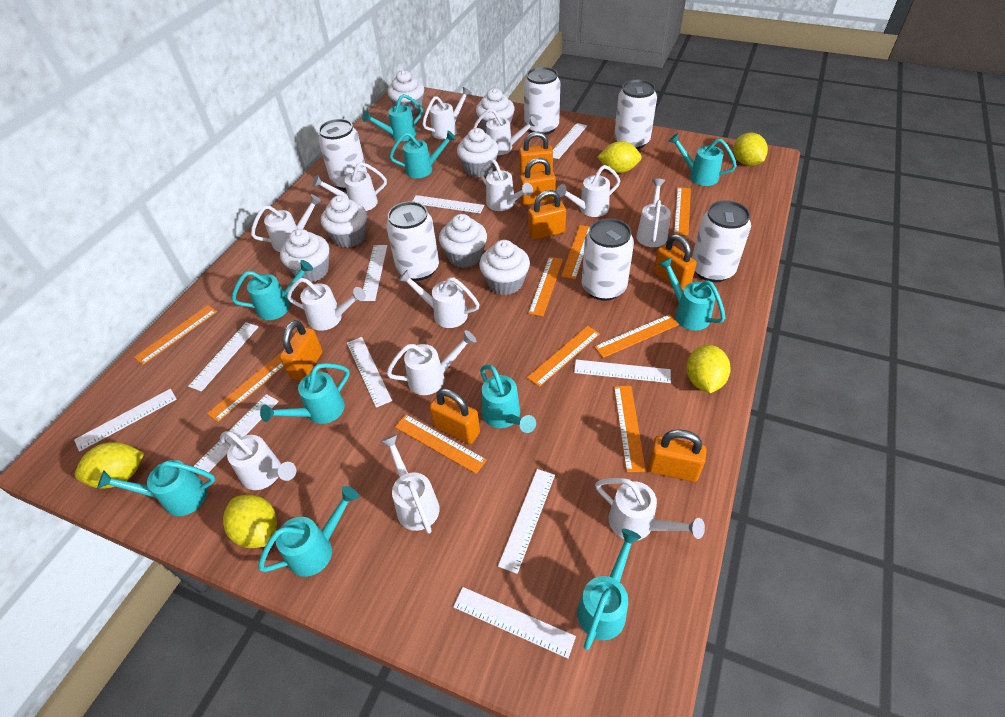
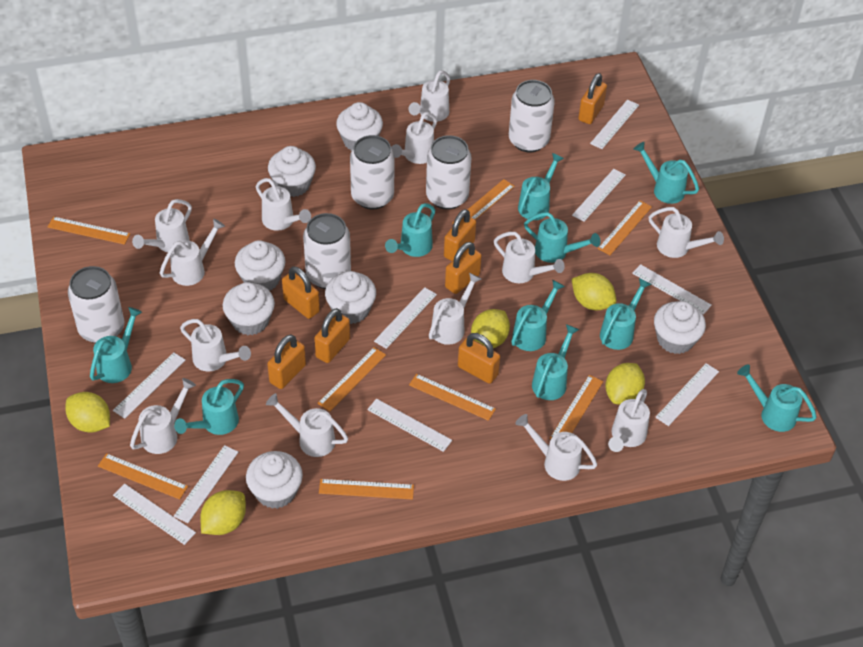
orange ruler: [134,305,217,365] [207,353,284,422] [395,415,487,474] [527,326,600,387] [528,257,563,316] [561,225,590,279] [594,314,679,358] [614,386,646,472] [674,187,691,236] = 9 -> [48,217,130,245] [98,453,188,500] [318,347,386,412] [319,479,414,500] [409,374,496,421] [452,179,515,223] [550,375,603,439] [598,201,652,255] = 8
white can: [318,119,367,190] [386,201,439,281] [524,67,560,135] [582,218,634,301] [614,79,657,149] [692,200,751,282] = 6 -> [68,266,124,343] [303,213,351,289] [350,135,395,210] [426,135,471,210] [509,80,555,152] = 5
white ruler: [74,389,177,452] [188,322,259,392] [193,394,279,472] [347,337,392,408] [363,245,387,301] [412,195,484,214] [453,587,576,659] [498,469,555,574] [553,123,587,159] [574,360,671,383] = 10 -> [113,352,185,419] [113,484,196,545] [174,445,238,523] [367,399,452,452] [374,287,437,349] [572,169,626,222] [590,100,639,149] [632,264,712,315] [655,363,719,426] = 9

